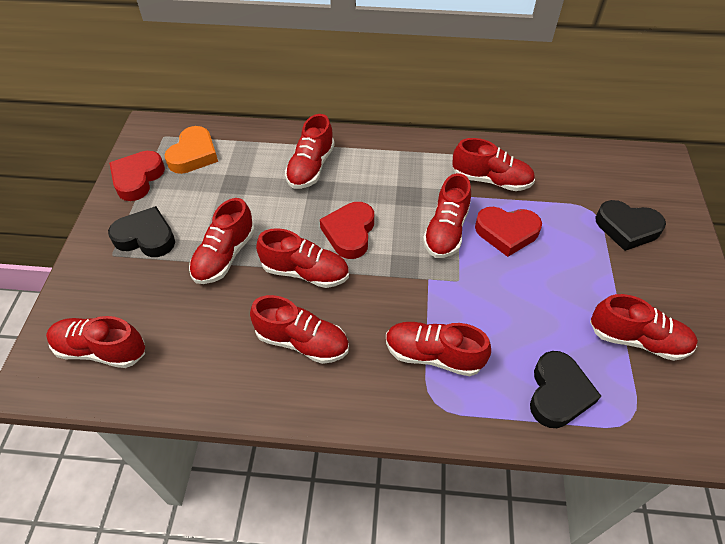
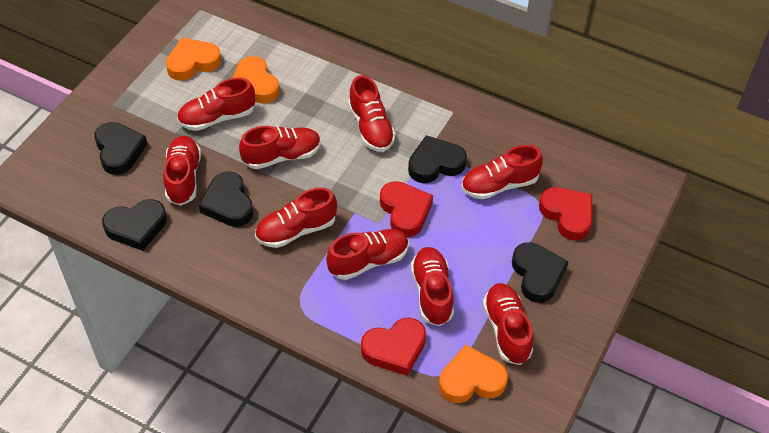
black heart: [108,206,175,257] [530,351,601,428] [595,200,666,251] = 3 -> [94,122,147,175] [102,199,167,251] [199,171,253,227] [408,135,467,183] [512,242,569,303] = 5
orange heart: [165,126,218,174] = 1 -> [166,37,222,81] [233,56,280,104] [439,345,508,403] = 3

